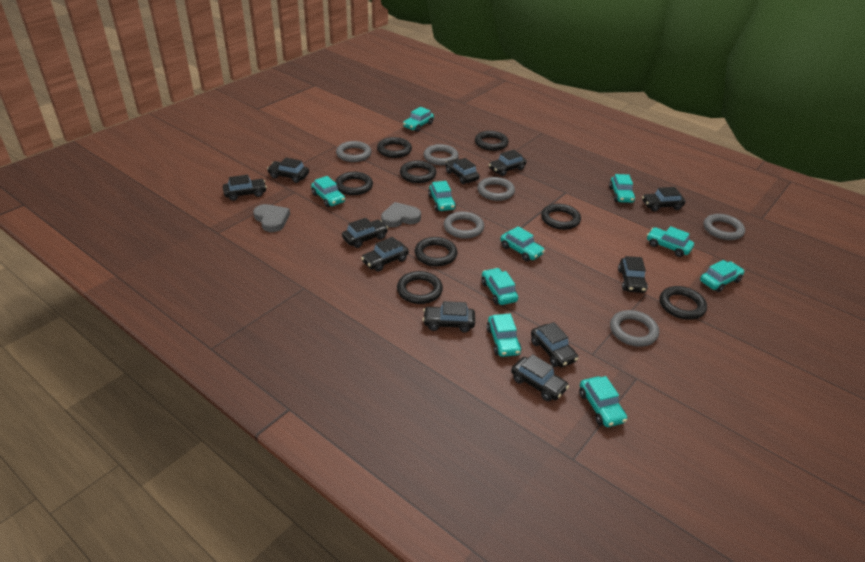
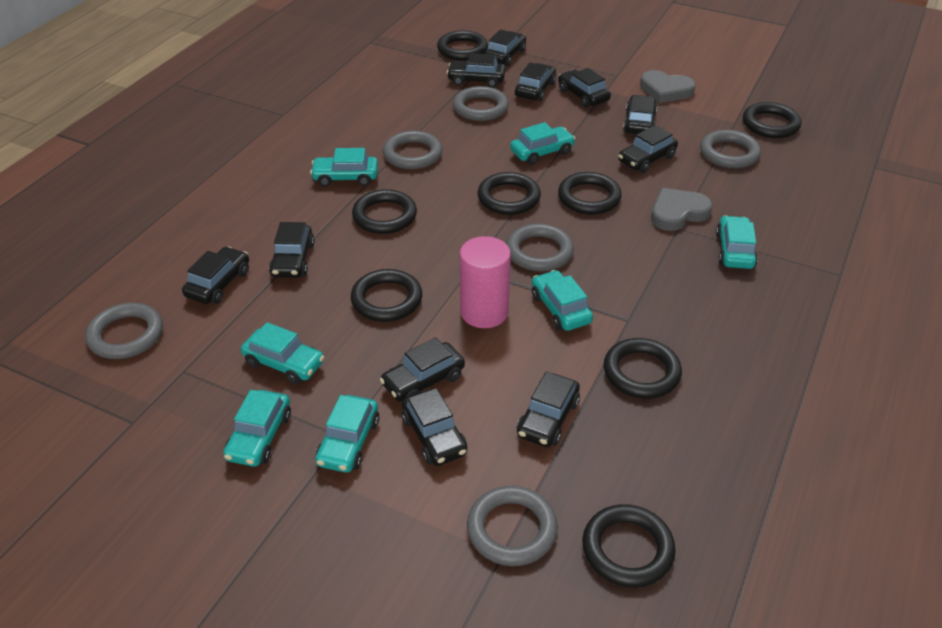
pink cylinder: none = 0 -> [460,236,511,328] = 1
turquoise car: [311,176,345,207] [403,107,434,132] [428,181,456,211] [481,268,518,305] [487,314,522,357] [500,226,545,261] [579,376,627,427] [609,174,635,203] [647,226,694,257] [700,260,744,292] = 10 -> [223,390,291,467] [241,322,324,384] [310,148,378,187] [315,395,379,473] [510,122,575,165] [532,270,593,331] [716,215,758,269] = 7

